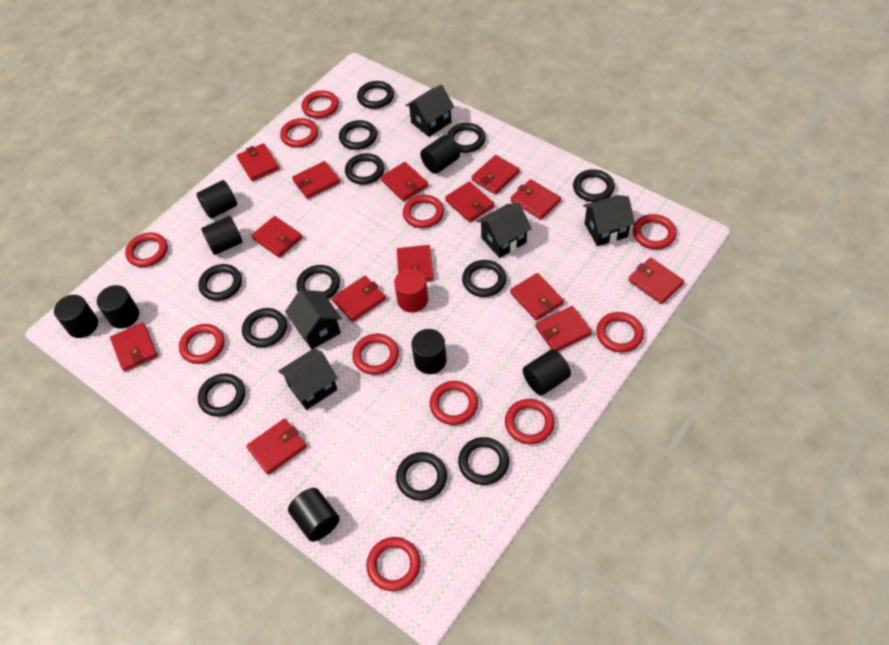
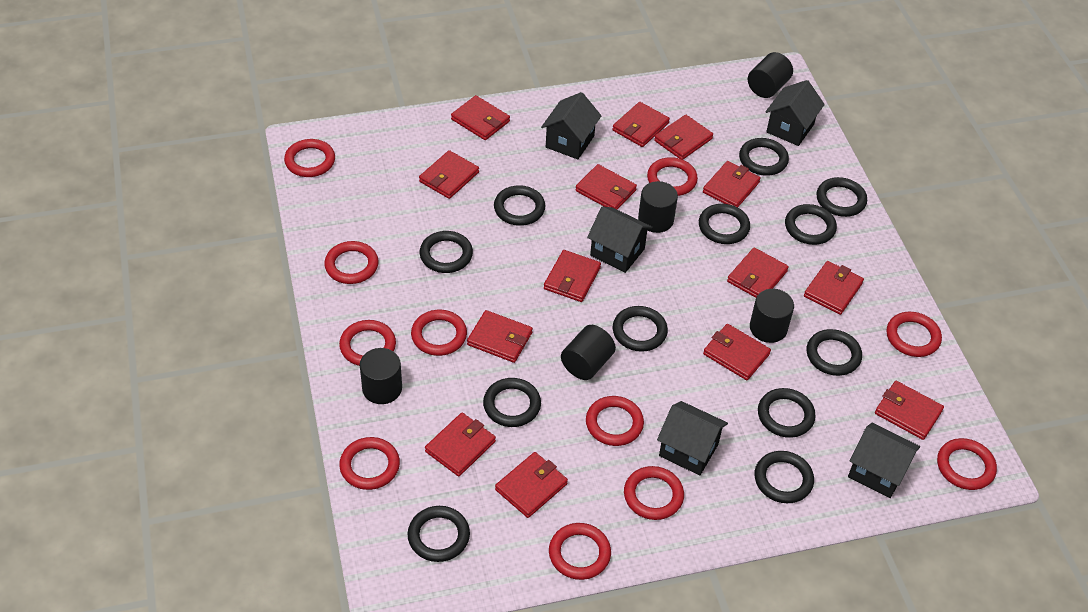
black cylinder: [54,295,98,338] [97,285,139,329] [196,180,237,219] [201,216,243,255] [288,488,340,542] [411,329,447,374] [420,135,460,174] [523,349,571,396] = 8 -> [360,348,402,404] [561,325,616,380] [638,181,678,233] [748,52,793,98] [750,289,794,343] = 5
red cylinder: [394,269,428,312] = 1 -> none = 0

